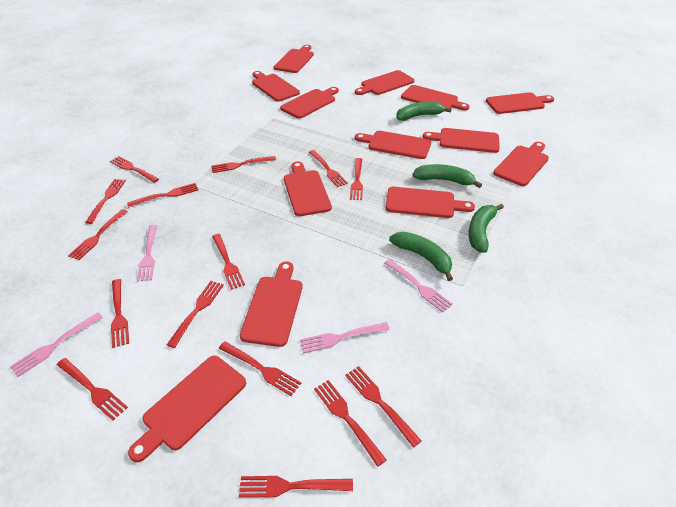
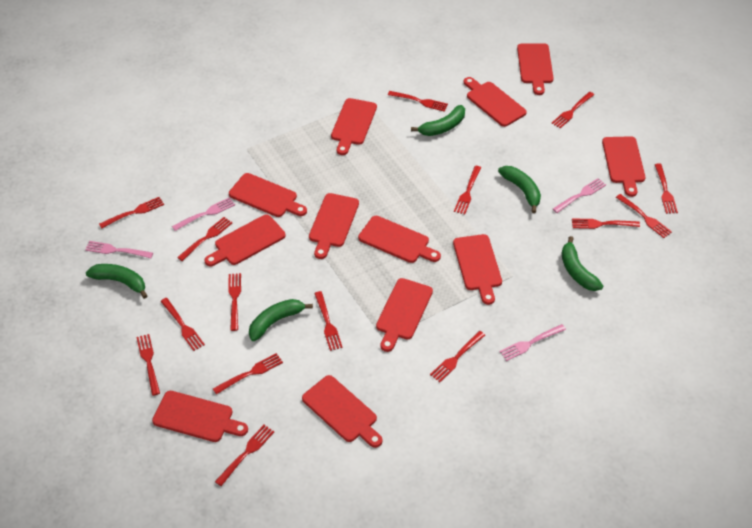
green banana: [389,232,453,281] [396,101,452,121] [412,164,482,188] [468,204,504,253] = 4 -> [86,264,147,299] [249,299,313,341] [411,105,465,136] [498,166,541,213] [561,236,603,291] = 5
red cutting board: [128,356,246,462] [240,261,303,347] [252,71,300,102] [274,45,314,73] [280,87,339,119] [284,161,332,216] [355,70,415,95] [355,131,431,159] [386,187,475,218] [401,85,470,111] [423,128,500,153] [486,92,554,114] [493,142,549,186] = 13 -> [152,391,248,442] [204,214,286,266] [229,173,307,217] [302,375,383,448] [309,193,359,259] [331,98,377,155] [358,216,441,263] [376,278,433,352] [453,234,502,305] [464,77,527,127] [517,43,553,95] [602,136,645,197] = 12

